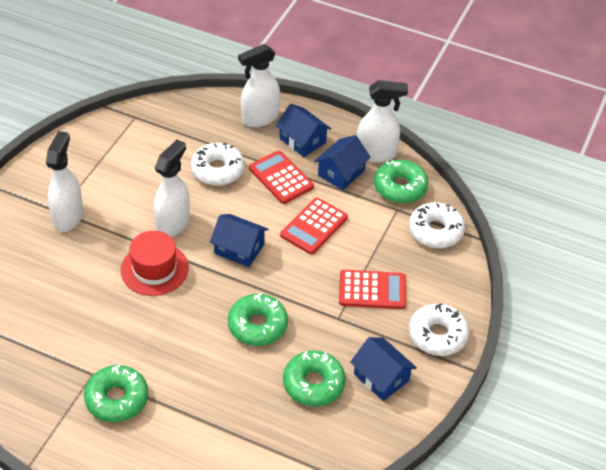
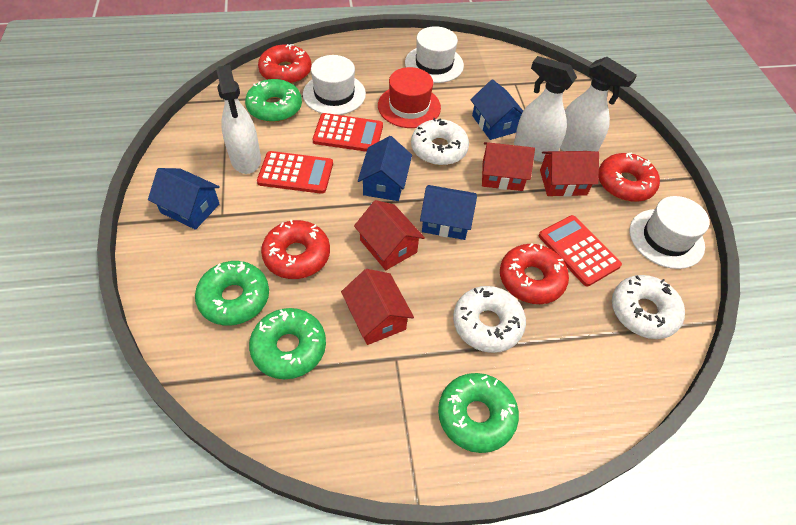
red donut: none = 0 -> [258,44,311,84] [261,220,330,279] [500,243,569,304] [599,152,660,202] = 4
red house: none = 0 -> [341,269,414,345] [354,200,425,270] [482,142,535,191] [540,151,599,197] = 4
white hat: none = 0 -> [303,55,366,115] [405,26,464,83] [630,196,710,269] = 3
white spray bottle: [46,131,83,232] [154,139,190,237] [238,44,280,127] [357,80,408,163] = 4 -> [216,65,261,174] [514,56,577,162] [560,57,637,152] = 3

